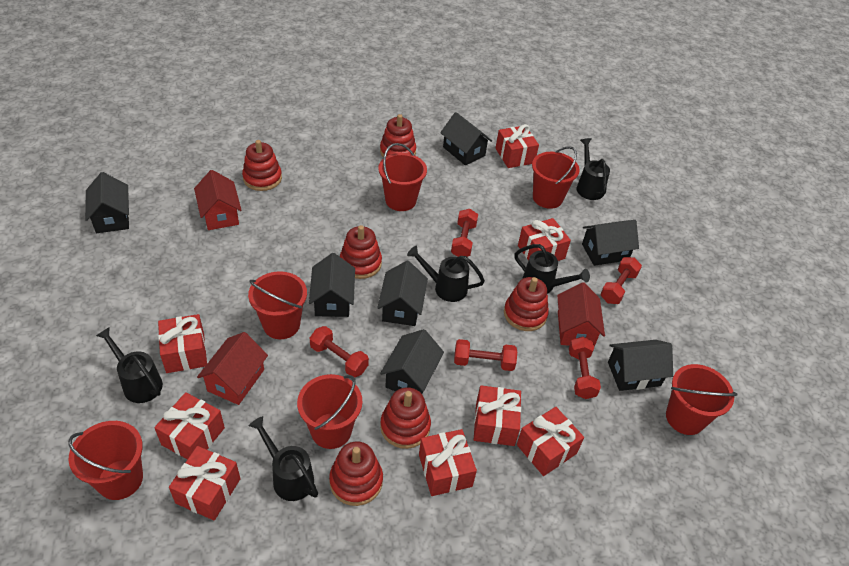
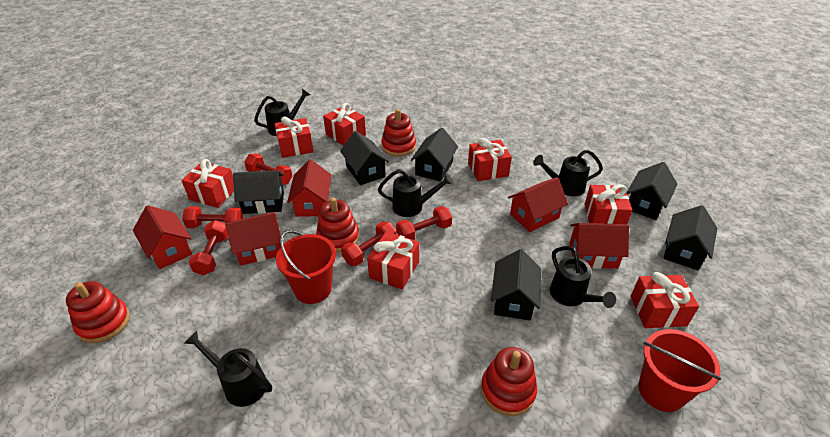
black house: [85,172,130,233] [309,253,355,317] [377,261,428,326] [380,329,444,394] [440,112,492,165] [582,220,639,266] [608,340,673,391] = 7 -> [233,170,284,214] [340,131,389,185] [411,128,458,182] [491,249,541,321] [627,162,678,220] [663,205,717,270] = 6
red bucket: [68,421,143,500] [248,271,307,339] [297,374,362,449] [378,143,427,211] [532,146,580,209] [666,364,737,435] = 6 -> [276,230,336,304] [639,329,721,412] = 2
red gift: [154,392,225,460] [158,314,207,373] [169,446,240,520] [419,429,477,496] [474,385,521,446] [496,124,539,168] [517,407,584,476] [518,218,571,261] = 8 -> [182,159,234,208] [275,116,314,158] [323,103,366,146] [367,231,419,290] [468,138,512,181] [584,184,632,224] [630,272,699,328] = 7
red house: [194,170,241,230] [197,332,268,405] [557,282,605,347] = 3 -> [133,205,192,269] [225,212,281,266] [287,160,332,217] [508,177,568,232] [569,223,629,269] = 5
red stacking toy: [242,140,282,191] [329,441,383,506] [340,225,382,279] [380,114,416,158] [380,387,431,449] [504,277,549,331] = 6 -> [66,281,130,343] [316,197,359,253] [381,109,416,157] [481,347,537,416] = 4

